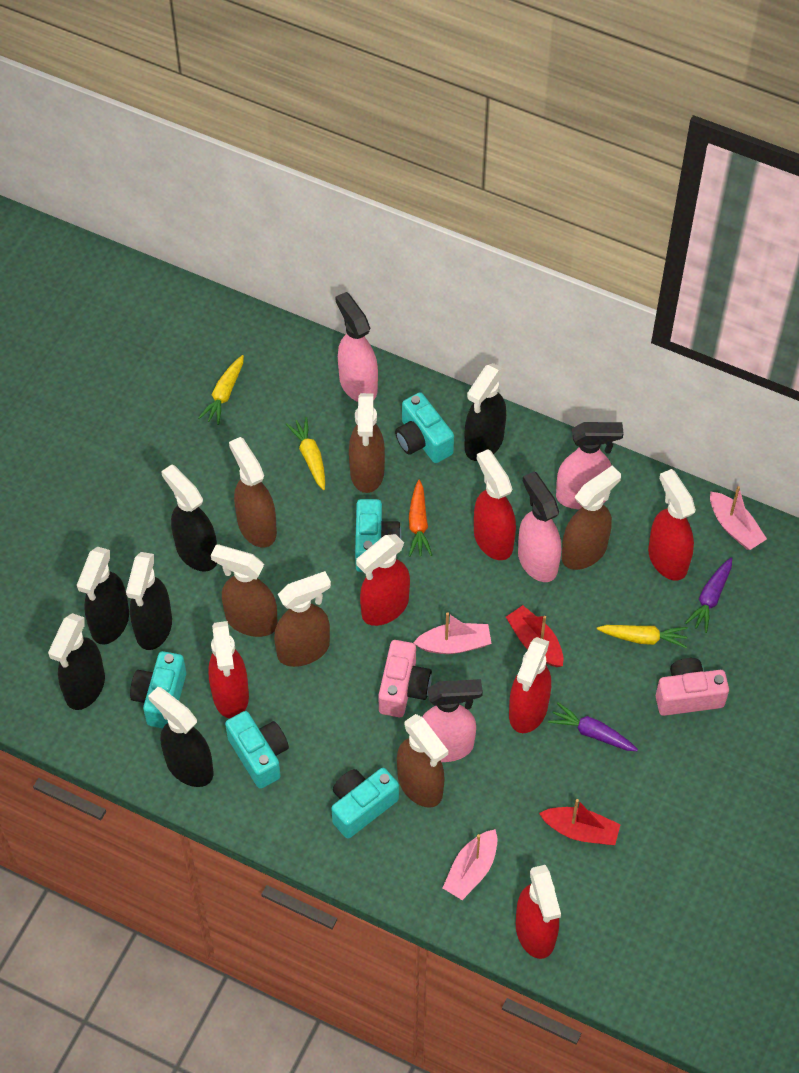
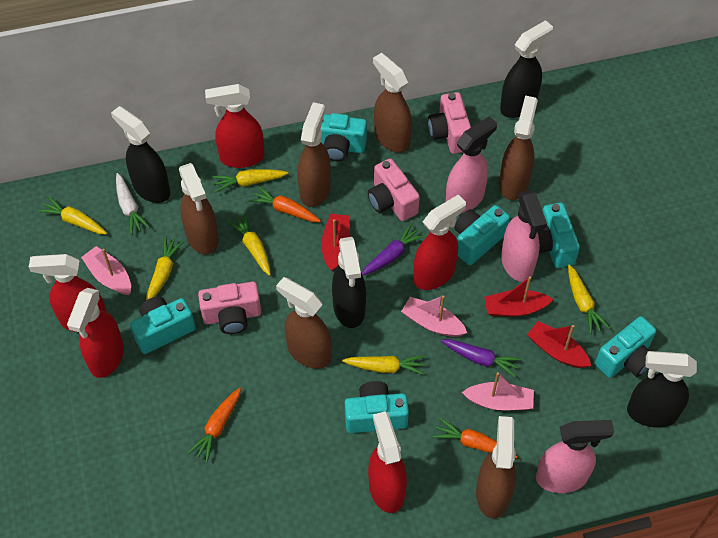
black spray bottle: [48,613,105,710] [77,547,129,645] [126,552,172,650] [148,687,213,787] [161,464,217,572] [465,363,506,461] = 6 -> [111,106,170,203] [332,237,366,328] [500,20,553,118] [627,351,697,428] = 4
orange carrot: [409,480,432,557] = 1 -> [188,387,241,462] [249,186,321,222] [433,418,517,458] = 3
pink camera: [378,640,432,717] [656,658,729,716] = 2 -> [198,282,261,334] [367,158,420,221] [428,92,471,154] = 3
pink spray bottle: [335,292,378,402] [422,679,483,762] [518,471,561,582] [556,422,624,509] = 4 -> [445,116,497,213] [501,190,547,282] [536,420,614,493] = 3
red boat: [506,605,563,667] [539,799,621,845] = 2 -> [321,214,350,271] [484,276,553,317] [527,321,591,368] = 3
red spray bottle: [208,621,249,719] [356,534,410,626] [474,449,516,560] [509,637,551,733] [516,865,561,959] [648,469,696,581] = 6 -> [29,254,107,332] [67,288,124,378] [205,84,264,168] [368,411,407,513] [413,194,466,290] = 5
turquoise camera: [130,651,186,728] [225,711,289,789] [331,768,399,839] [355,499,402,572] [395,392,454,463] = 5 -> [130,296,196,354] [320,113,367,161] [345,381,409,433] [454,205,510,265] [537,203,580,268] [595,316,656,378] = 6
white carrot: none = 0 -> [116,173,150,235] = 1
yellow carrot: [198,355,244,425] [286,417,325,490] [597,625,688,648] = 3 -> [38,196,107,234] [146,236,184,300] [213,169,288,192] [227,213,271,276] [342,355,425,375] [568,265,610,334] = 6

